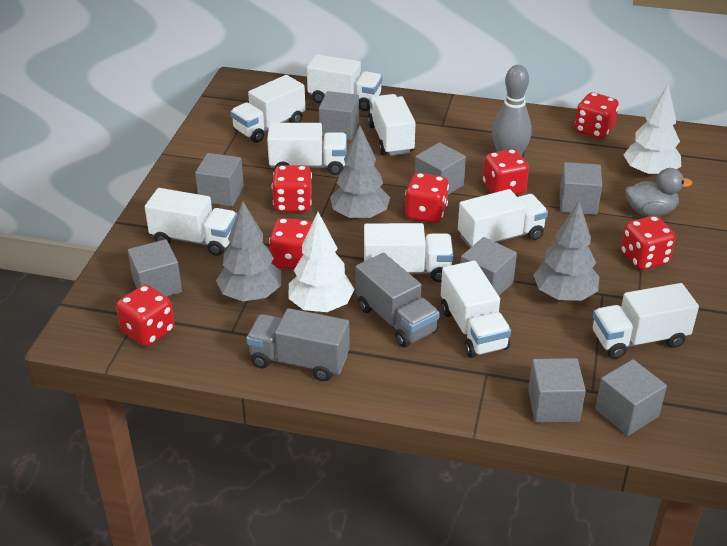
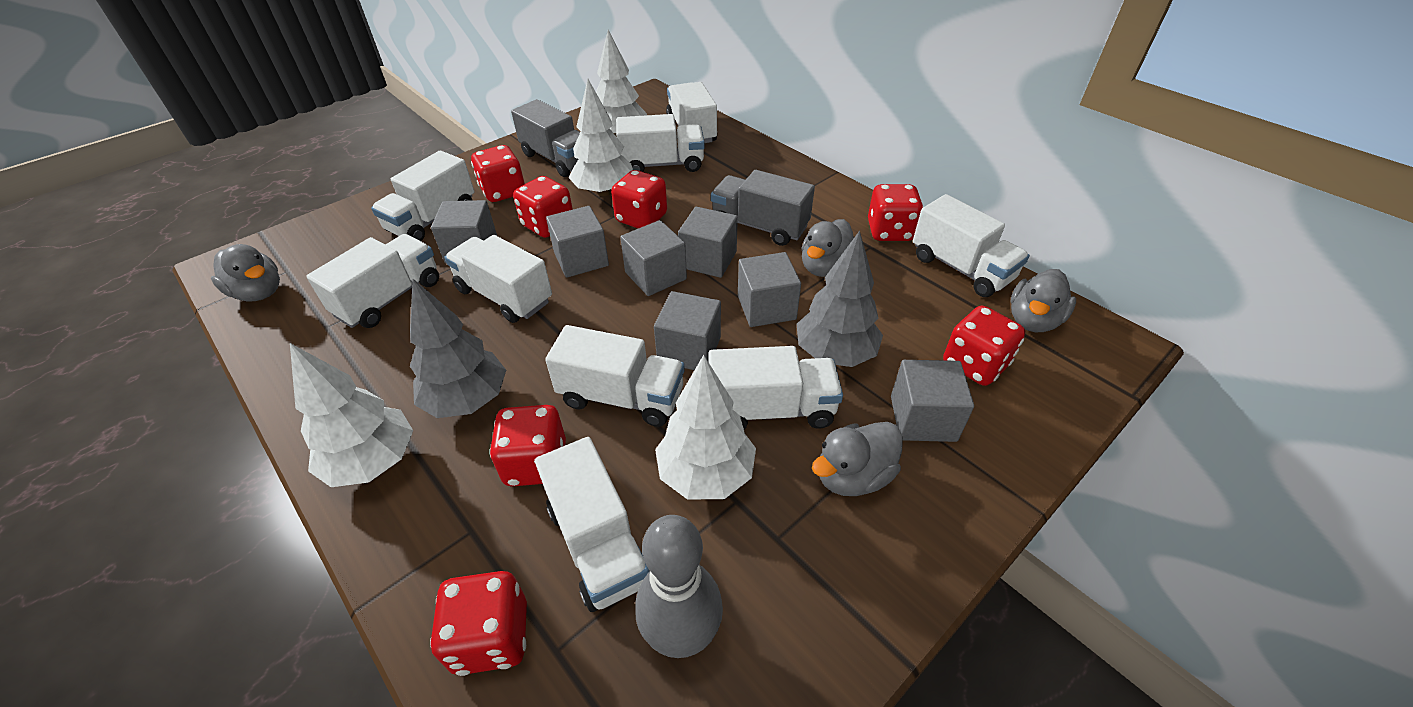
grey cube: [128,239,182,297] [195,153,244,207] [319,91,359,140] [415,142,466,195] [461,237,517,295] [528,358,586,423] [560,162,602,215] [595,359,667,436] = 8 -> [431,200,497,264] [546,206,609,278] [620,220,687,296] [654,291,721,370] [678,207,738,278] [738,252,801,327] [891,360,974,442] = 7
grey duck: [625,168,692,216] = 1 -> [211,244,280,301] [801,219,854,277] [812,422,903,496] [1010,269,1076,332] = 4
grey tree: [216,201,281,301] [330,125,390,221] [533,202,599,301] = 3 -> [410,279,506,418] [797,231,883,367] = 2
white tree: [289,212,354,312] [624,85,681,178] = 2 -> [290,343,413,487] [569,79,633,196] [596,30,647,137] [655,355,756,500] = 4

